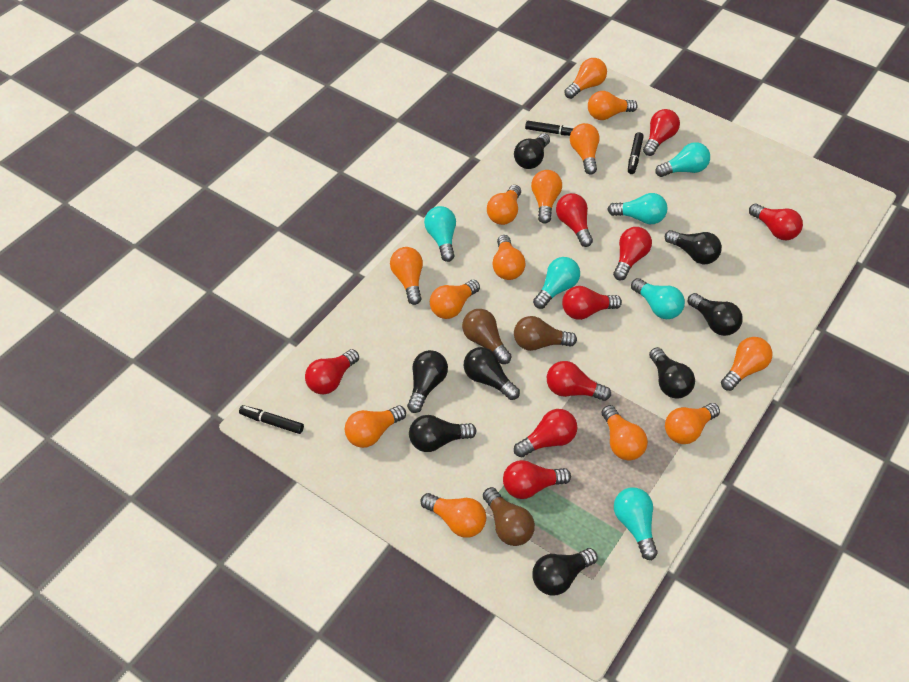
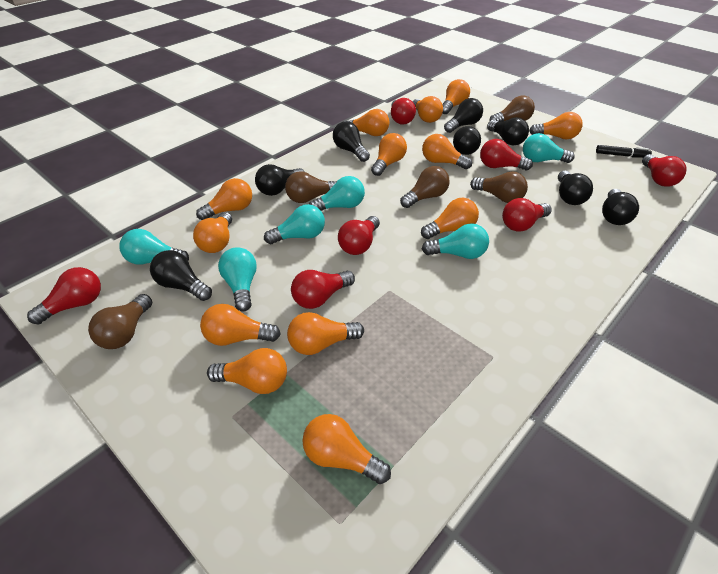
black marker: [239,405,304,434] [525,121,575,136] [628,132,644,174] = 3 -> [596,145,652,158] = 1
brown light bulb: [462,309,512,364] [483,487,535,546] [514,316,577,351] = 3 -> [88,294,152,349] [285,171,337,203] [400,166,450,208] [470,171,528,203] [489,95,535,122] = 5
red light bulb: [305,349,359,395] [503,460,571,499] [514,409,577,458] [547,361,611,401] [556,193,593,247] [562,286,622,320] [613,227,652,280] [643,109,680,156] [749,204,803,240] = 9 -> [27,267,101,325] [291,270,355,309] [338,216,380,255] [391,98,416,125] [480,139,533,170] [502,198,552,232] [642,154,686,187] = 7

